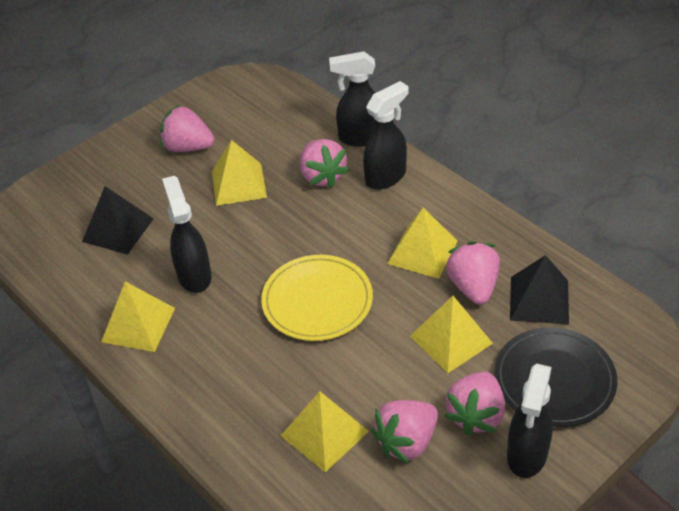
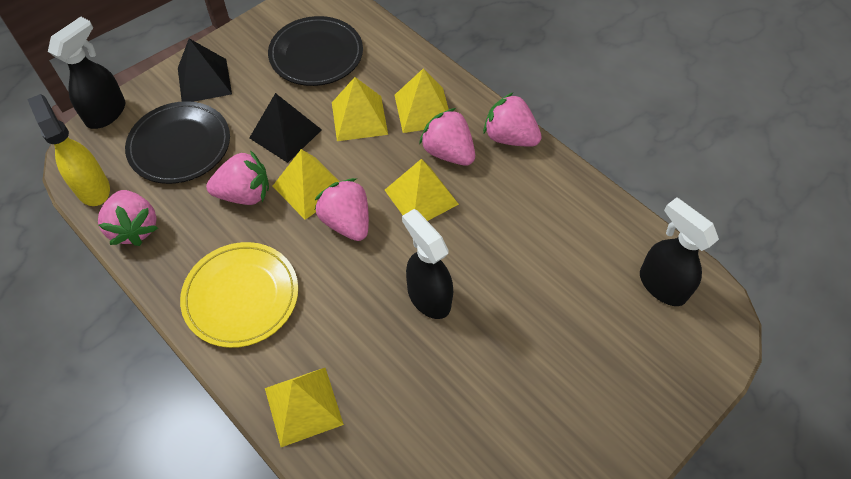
black plate: [494,327,617,427] = 1 -> [125,101,230,184] [268,16,363,86] = 2
black spray bottle: [162,176,212,293] [329,51,376,147] [363,81,409,190] [507,363,553,478] = 4 -> [48,17,125,129] [402,209,453,319] [640,197,719,306] = 3
yellow spray bottle: none = 0 -> [27,94,110,206] = 1

